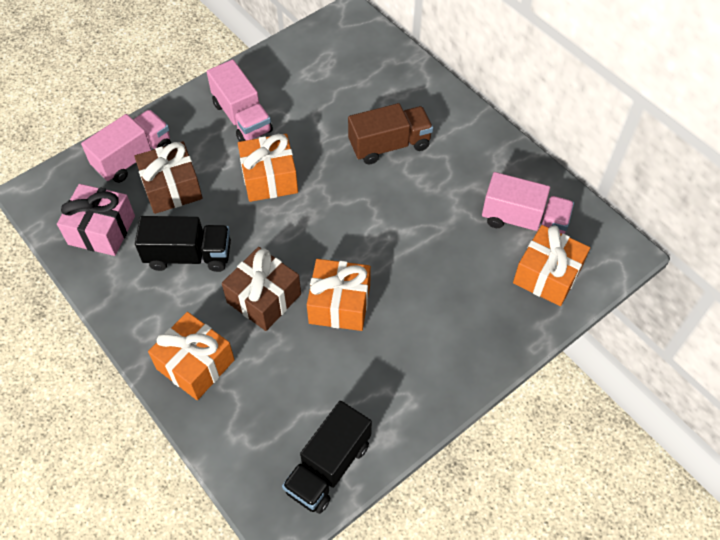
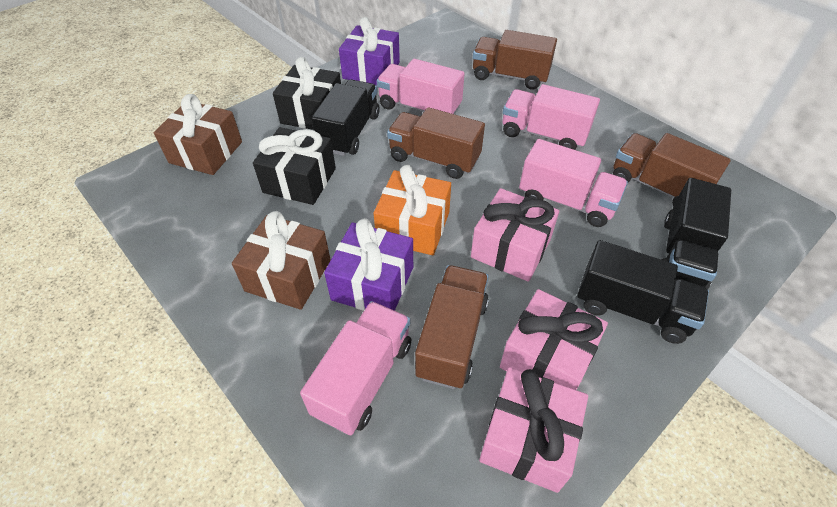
black gift: none = 0 -> [253,127,336,205] [273,57,341,130] = 2
black truck: [135,216,231,272] [282,401,372,514] = 2 -> [311,80,379,156] [577,240,709,344] [662,178,731,289] = 3
brown truck: [348,103,433,164] = 1 -> [387,107,485,179] [415,265,489,389] [473,30,557,90] [613,133,731,205] = 4
orange gift: [148,312,235,400] [238,134,298,202] [307,259,371,331] [513,225,590,306] = 4 -> [373,165,451,255] = 1
pink gift: [57,184,135,256] = 1 -> [471,188,559,282] [479,367,588,493] [500,289,608,390] = 3
pink truck: [81,110,171,183] [207,60,273,142] [482,172,574,234] = 3 -> [300,301,412,435] [377,59,465,114] [503,84,600,150] [519,139,628,227] = 4
purple gift: none = 0 -> [324,218,413,311] [339,17,400,85] = 2

